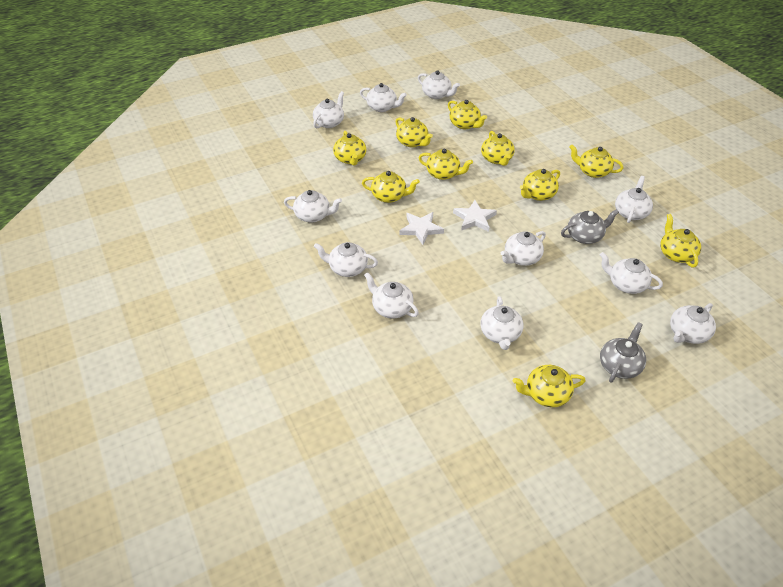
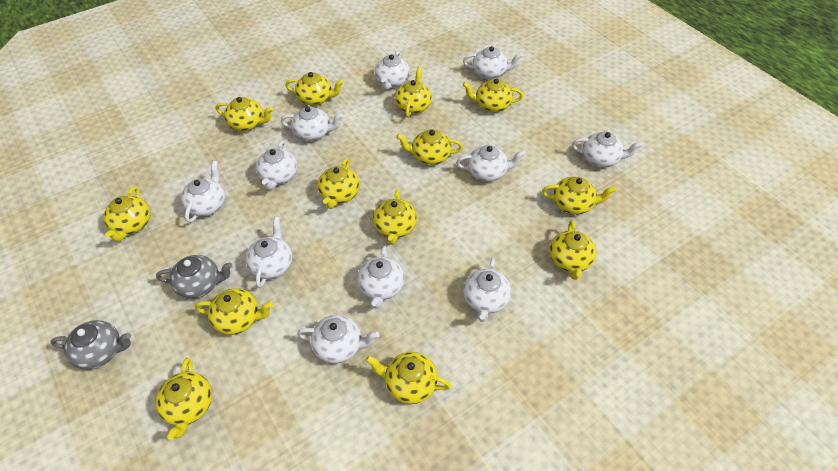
white star: [400,212,444,245] [453,200,497,232] = 2 -> none = 0
yellow teapot: [333,131,367,166] [362,171,420,203] [395,117,433,148] [419,149,473,180] [448,100,487,129] [481,131,515,166] [513,365,585,407] [520,169,560,201] [569,145,623,178] [660,214,701,267] = 10 -> [103,186,150,242] [155,358,212,440] [195,288,273,335] [216,97,273,131] [285,72,344,106] [317,158,360,209] [366,352,451,404] [373,189,417,245] [395,67,432,118] [396,129,463,165] [463,78,523,112] [542,177,616,215] [550,220,596,280] = 13

